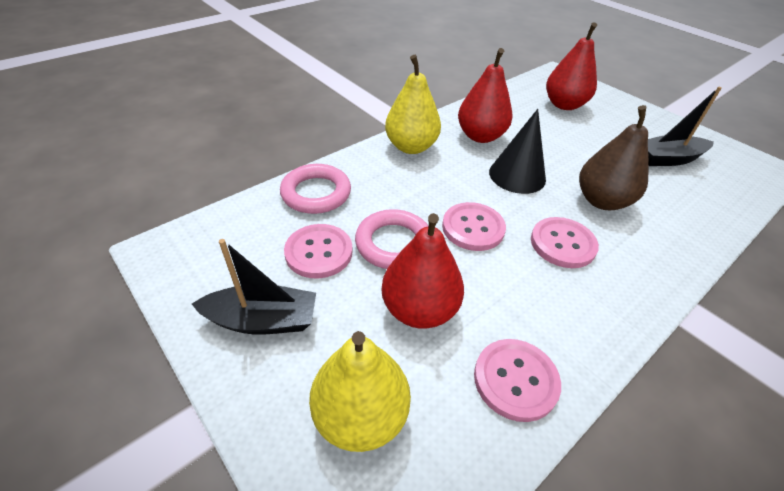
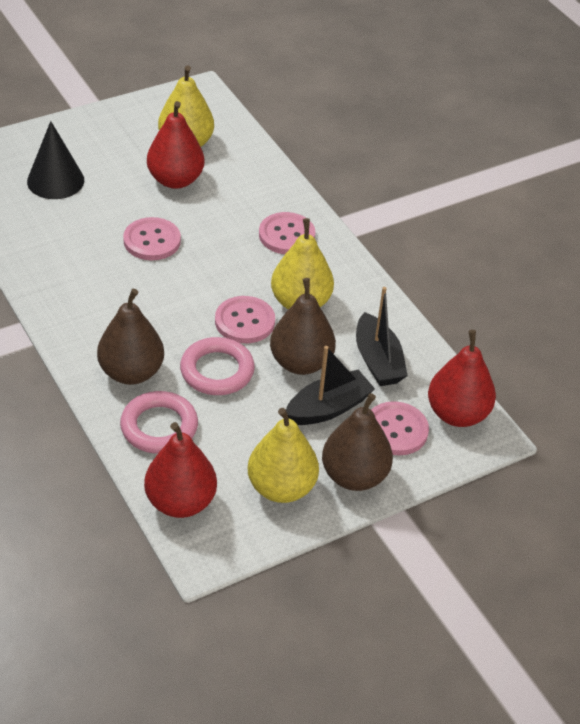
brown pear: [579,105,649,210] = 1 -> [97,289,164,385] [270,278,336,375] [322,393,393,491] = 3
yellow pear: [309,331,411,452] [385,55,441,154] = 2 -> [158,65,214,147] [248,408,319,503] [271,218,334,309] = 3

